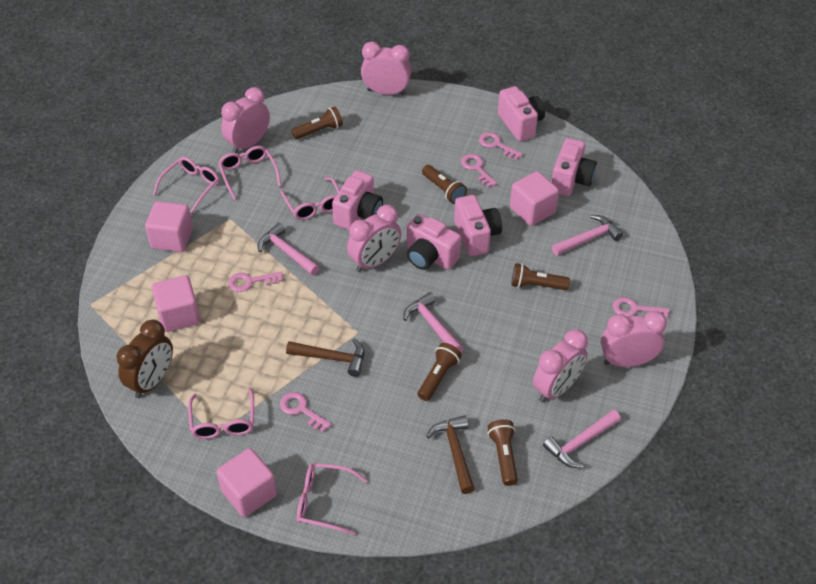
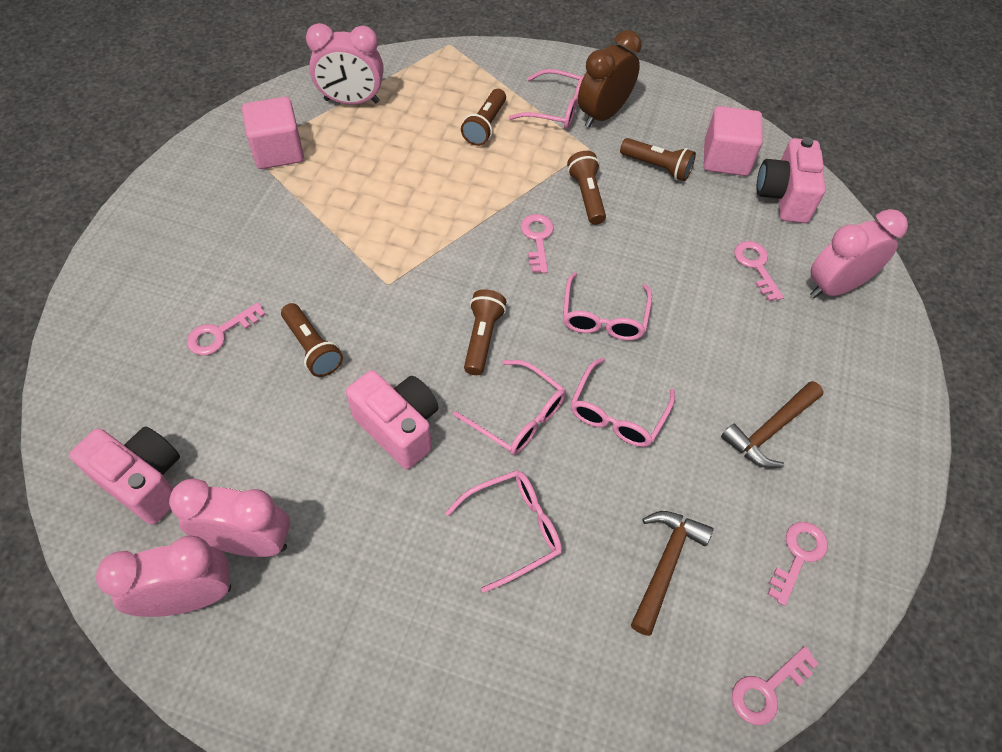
pink camera: [332,170,383,230] [407,214,461,270] [454,195,502,256] [498,86,545,141] [551,138,597,196] = 5 -> [69,426,180,525] [346,370,438,469] [757,137,825,223] = 3
pink clock: [221,87,270,153] [347,205,401,272] [361,42,411,95] [533,329,588,403] [601,311,667,367] = 5 -> [96,535,231,617] [169,478,290,557] [306,23,383,105] [810,209,908,298] = 4
pink cube: [145,201,193,252] [152,275,200,332] [216,448,277,517] [510,171,559,226] = 4 -> [242,97,304,169] [704,106,763,176] = 2
pink hammer: [257,223,320,275] [403,292,464,352] [543,410,621,468] [552,215,623,256] = 4 -> none = 0

